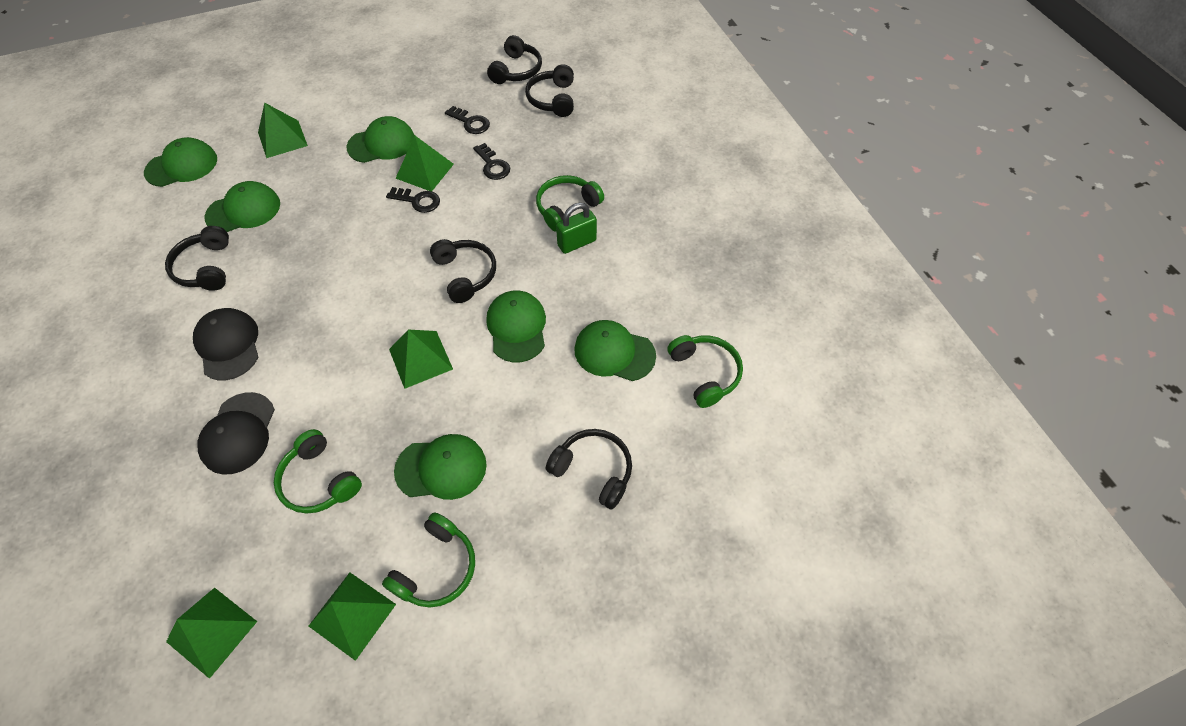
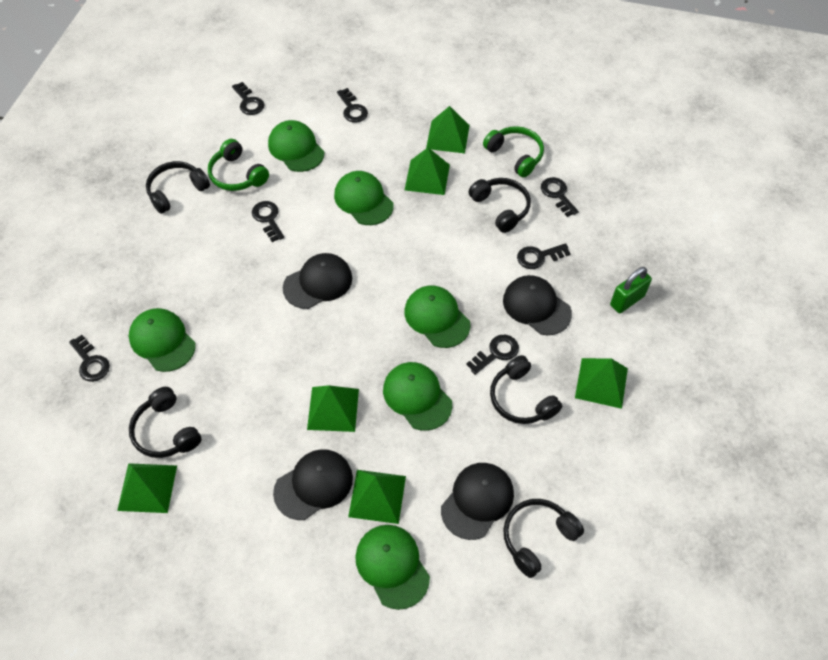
black cap: [193,308,258,380] [197,392,275,475] = 2 -> [273,449,353,520] [283,253,352,309] [441,463,514,540] [503,275,572,335] = 4
black key: [386,187,440,213] [445,106,490,134] [473,143,510,180] = 3 -> [69,335,110,382] [232,82,264,115] [252,201,284,242] [337,88,368,122] [466,335,519,375] [517,243,571,269] [541,177,579,217] = 7
green headphones: [274,429,362,514] [382,512,475,608] [536,175,604,232] [667,335,743,408] = 4 -> [208,139,269,191] [483,126,544,178] = 2
green pyramid: [166,588,257,679] [258,102,308,158] [309,572,396,661] [389,330,453,389] [395,136,454,191] = 5 -> [117,463,177,513] [307,385,359,432] [348,470,406,524] [405,148,450,195] [426,106,470,153] [575,358,628,409] = 6

